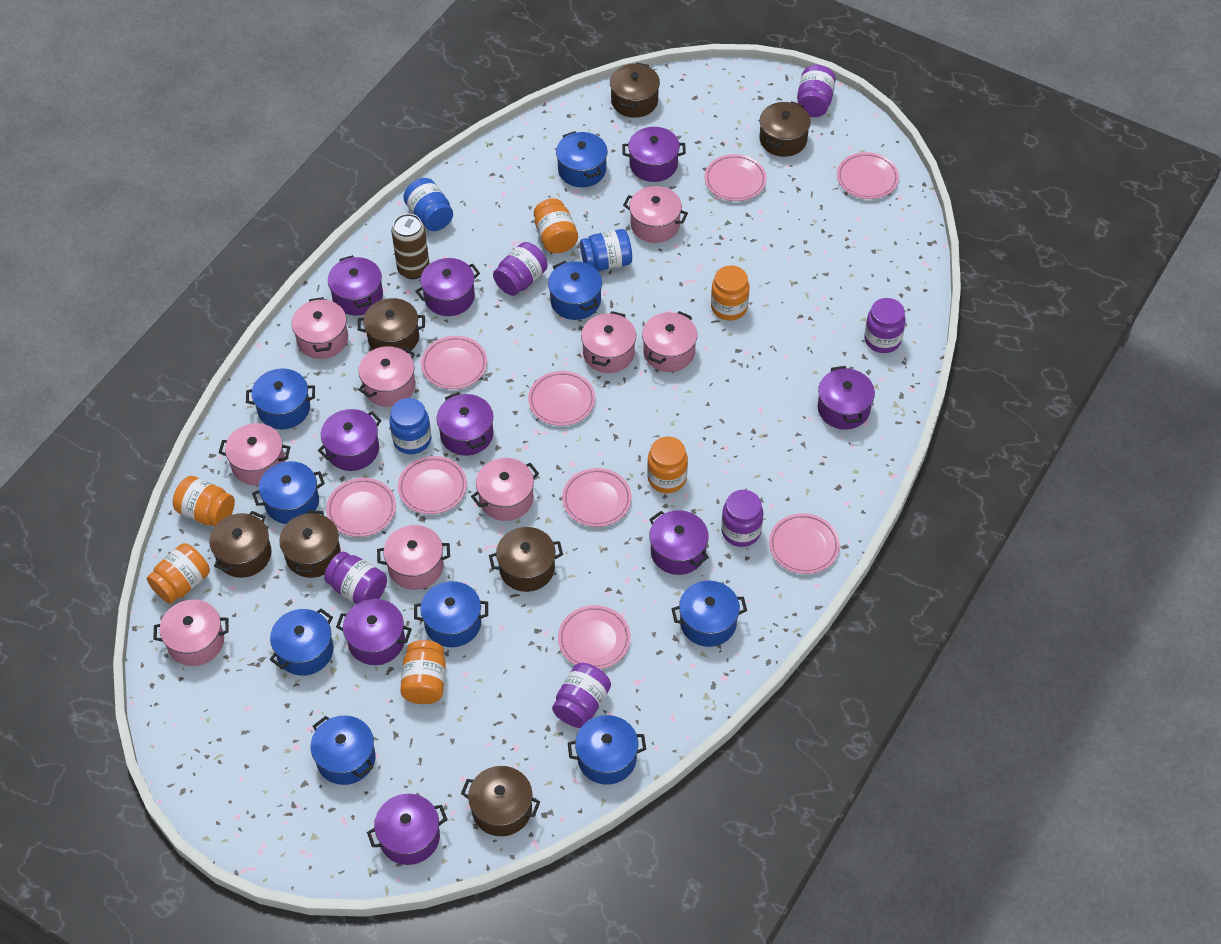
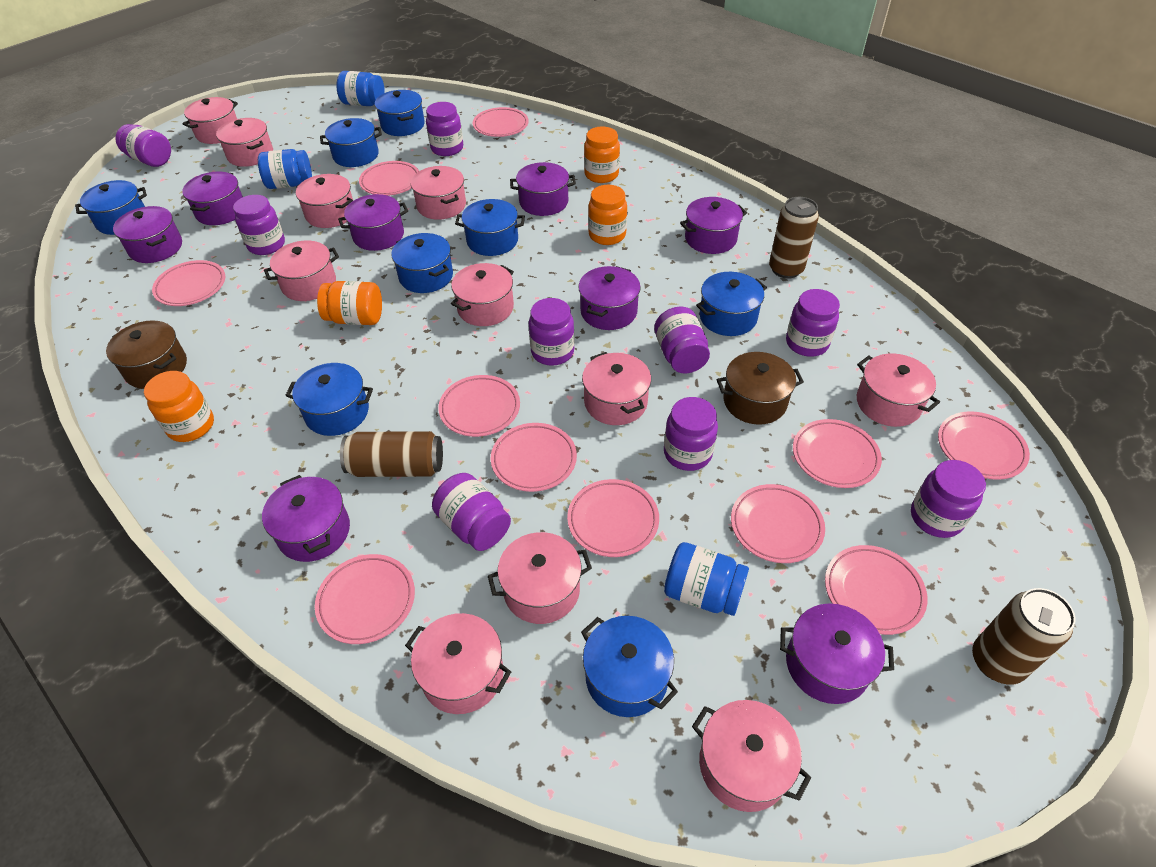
blue pot: [246,369,315,429] [252,461,325,524] [270,609,333,676] [311,715,375,785] [414,581,488,647] [548,261,602,320] [556,131,608,187] [568,715,646,785] [671,581,747,647] = 9 -> [75,180,147,235] [286,363,373,436] [320,118,382,167] [375,90,425,136] [391,233,453,293] [455,199,525,256] [581,616,678,717] [696,272,767,336] = 8
brown can: [391,214,430,279] = 1 -> [340,431,443,477] [769,197,819,279] [972,588,1076,685] = 3
brown pot: [209,511,272,578] [279,510,341,578] [358,298,425,353] [461,766,540,836] [489,527,563,592] [610,63,660,118] [759,101,811,157] = 7 -> [106,320,187,389] [717,352,804,425] = 2
orange jar: [147,543,210,604] [173,476,235,526] [400,640,446,704] [534,198,578,253] [647,437,688,493] [711,265,750,320] = 6 -> [144,371,214,442] [317,281,382,325] [584,126,620,183] [588,185,627,245] = 4
pink plate: [326,478,396,537] [398,456,467,514] [421,336,487,389] [528,371,595,426] [558,605,631,669] [562,468,632,527] [705,154,767,201] [769,513,840,574] [837,152,899,199] = 9 -> [152,260,225,306] [315,554,415,644] [359,161,419,196] [438,375,520,437] [473,107,529,137] [491,423,577,492] [567,479,659,557] [731,484,825,563] [793,419,882,488] [825,545,928,635] [938,411,1030,480] = 11
pink pot: [154,600,229,666] [219,423,290,485] [292,297,348,359] [359,346,415,407] [377,525,450,590] [471,458,539,521] [581,311,636,373] [623,186,688,243] [642,311,697,372] = 9 -> [182,97,238,144] [216,118,273,167] [264,241,339,301] [296,174,353,228] [405,613,511,714] [410,166,466,220] [451,263,514,326] [488,532,592,624] [582,352,651,425] [692,700,811,812] [857,353,940,427] = 11
purple jar: [324,552,387,604] [493,242,547,296] [552,663,611,728] [721,490,763,547] [797,65,836,117] [864,298,906,353] = 6 -> [116,124,171,167] [233,195,285,255] [426,102,463,156] [432,473,511,551] [529,298,575,366] [654,307,710,373] [664,397,718,471] [786,289,840,357] [911,460,986,538] = 9
purple pot: [318,409,382,471] [328,255,383,315] [336,599,412,665] [367,794,447,865] [416,258,480,316] [437,392,493,456] [622,127,686,182] [649,510,709,575] [818,366,875,430] = 9 -> [113,206,182,263] [183,172,243,225] [262,475,350,562] [338,194,408,251] [510,162,576,216] [578,266,641,330] [680,197,747,254] [780,603,894,704] = 8

